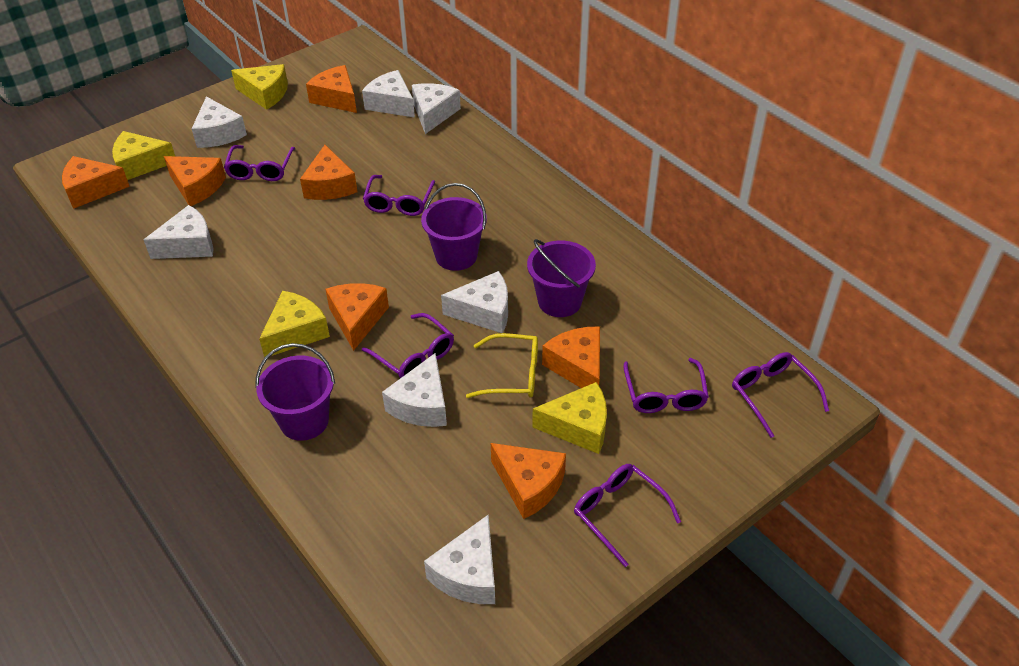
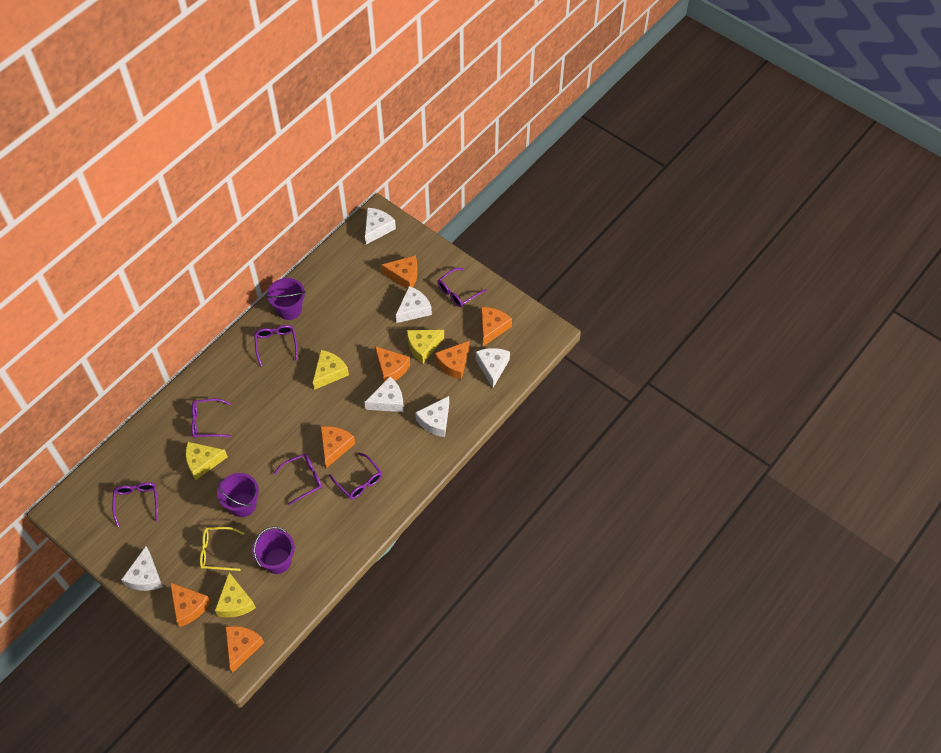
white cheese: [144,205,213,259] [192,96,247,148] [362,70,415,118] [382,353,447,427] [412,83,461,134] [424,514,495,604] [441,271,508,333] = 7 -> [121,546,163,591] [364,377,404,412] [365,208,396,245] [396,286,432,323] [415,396,449,437] [475,348,510,388] = 6

